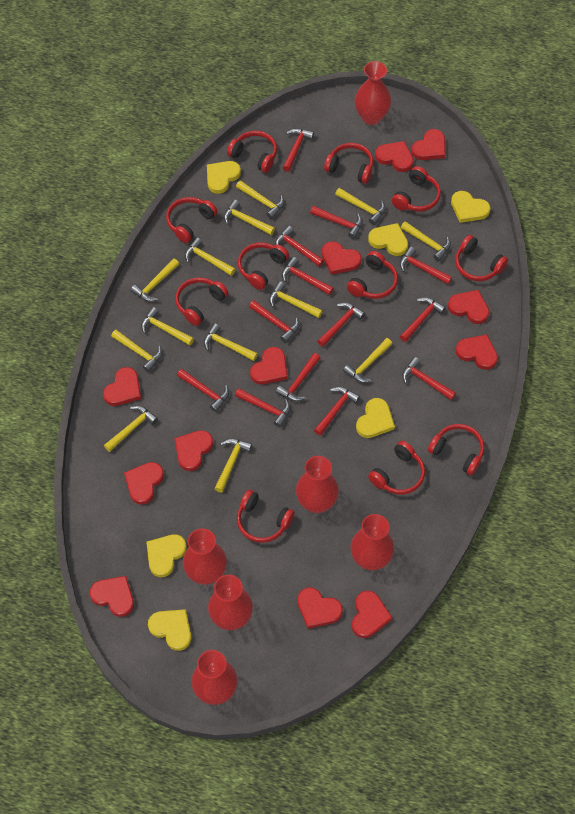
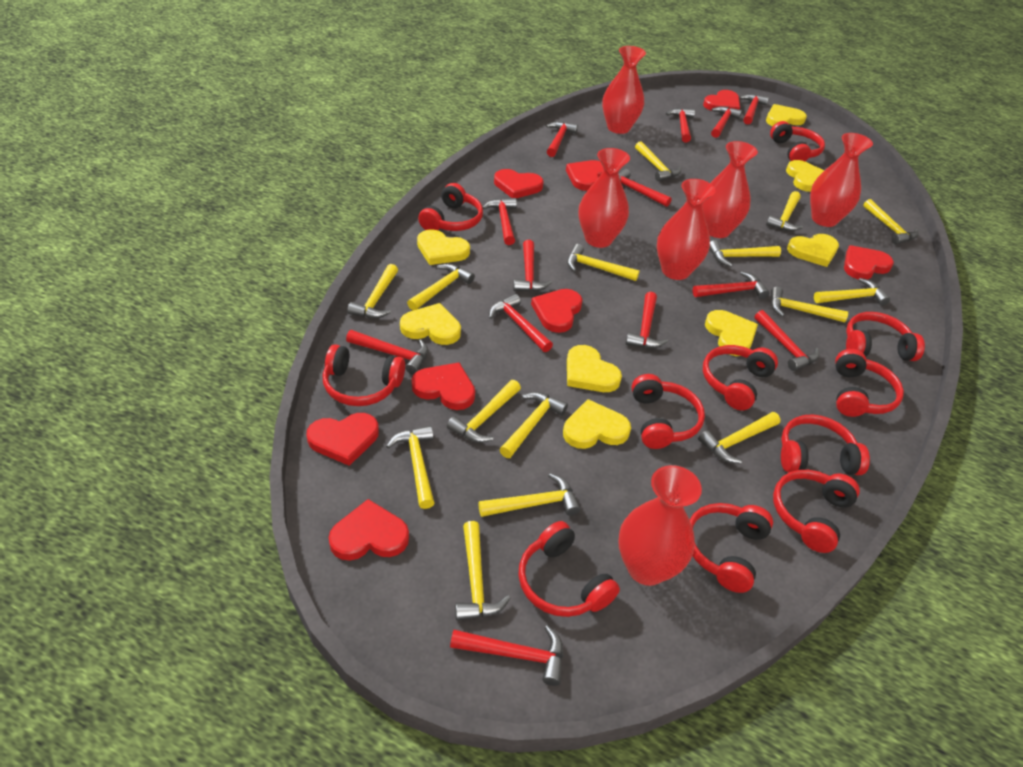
red heart: [90,576,134,617] [103,367,141,406] [124,462,164,505] [174,430,213,471] [250,347,288,384] [297,587,343,629] [322,241,361,275] [352,591,393,638] [375,141,413,172] [411,129,445,160] [448,290,489,324] [456,334,498,370] = 12 -> [306,413,379,466] [329,499,409,561] [412,362,475,410] [494,169,543,198] [531,289,583,333] [566,160,603,191] [703,90,740,111] [844,245,894,279] = 8
yellow hammer: [104,406,158,452] [111,330,162,372] [131,258,179,302] [141,307,194,345] [185,237,236,276] [204,323,258,361] [214,439,252,493] [224,200,275,235] [236,180,284,219] [269,281,323,318] [335,188,386,225] [343,338,392,383] [401,221,451,261] = 13 -> [347,264,398,318] [386,426,434,509] [407,264,475,310] [447,380,521,443] [455,521,510,621] [478,473,580,517] [499,392,568,458] [567,244,640,281] [635,141,681,182] [698,412,781,464] [709,240,781,267] [766,191,803,231] [771,287,848,322] [814,278,890,306] [863,199,919,245] = 15
yellow heart: [146,534,187,577] [148,609,191,651] [207,161,241,194] [356,398,395,438] [368,223,408,256] [451,191,490,223] = 6 -> [400,303,461,345] [417,229,470,265] [563,399,631,449] [567,345,622,392] [705,310,758,356] [766,104,807,126] [786,160,824,192] [787,234,839,267] = 8

